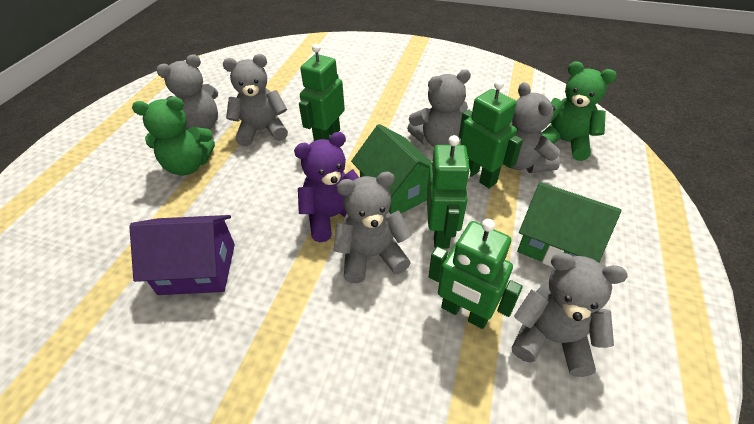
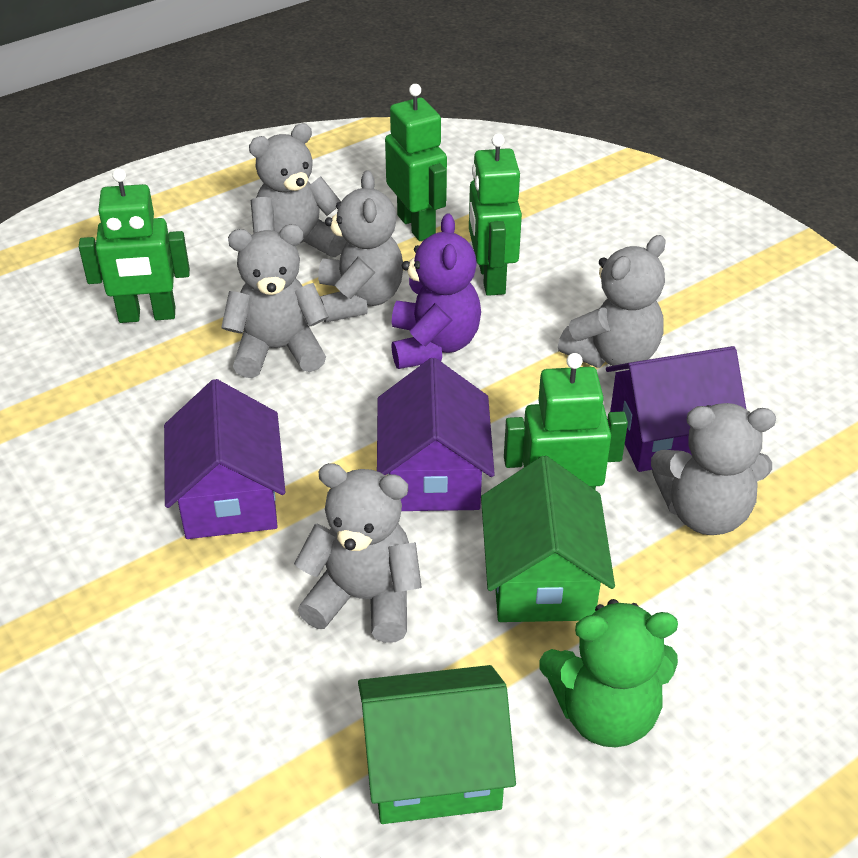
green teddy bear: [132,97,215,175] [542,61,617,161] = 2 -> [539,599,678,747] = 1
purple house: [129,215,235,295] = 1 -> [164,379,285,539] [377,358,495,511] [606,346,746,472] = 3

